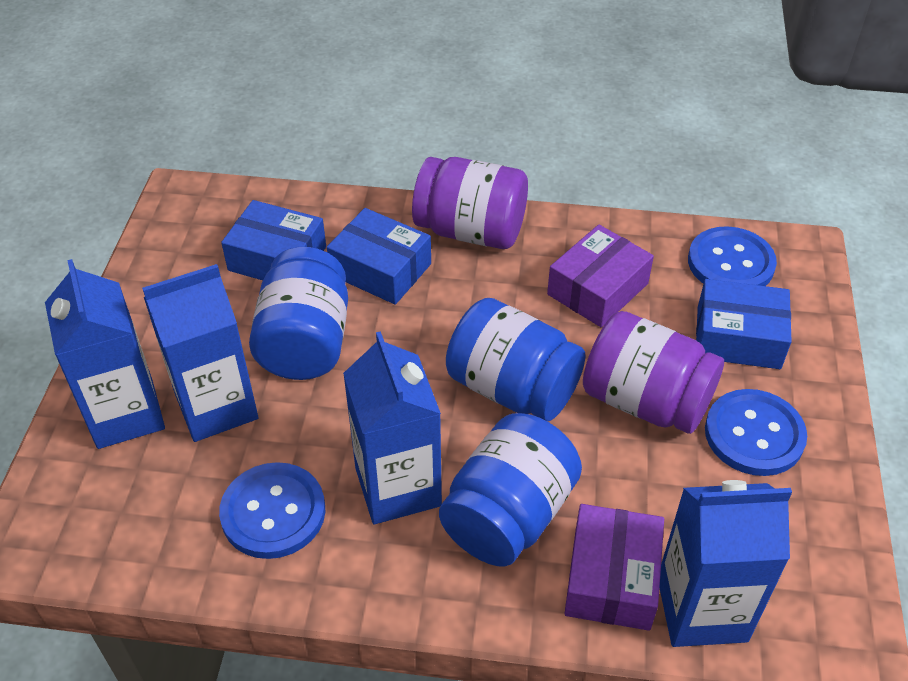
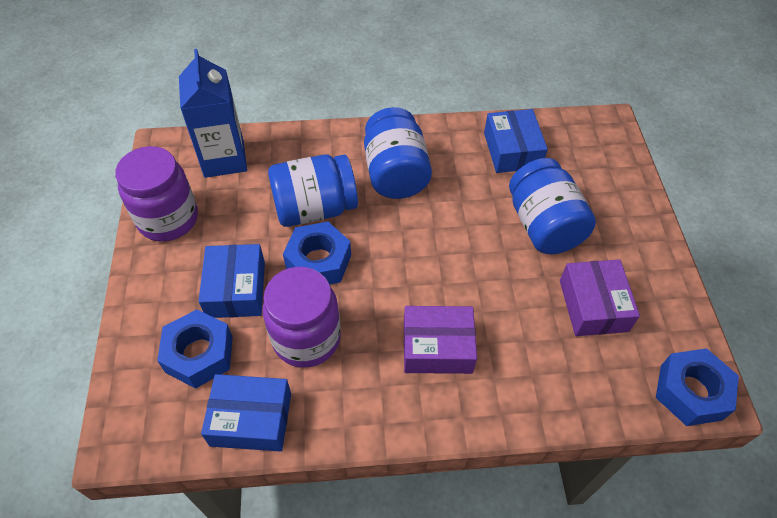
blue button: [219,462,325,559] [688,226,777,286] [705,389,807,476] = 3 -> none = 0
blue carton: [45,259,165,449] [142,264,258,442] [343,331,442,524] [659,480,792,647] = 4 -> [179,49,247,178] = 1
blue nut: none = 0 -> [157,309,233,389] [283,222,351,284] [656,348,739,426] = 3

